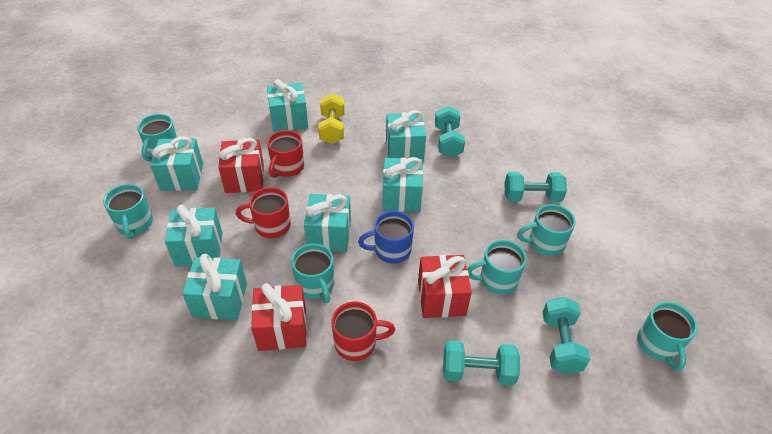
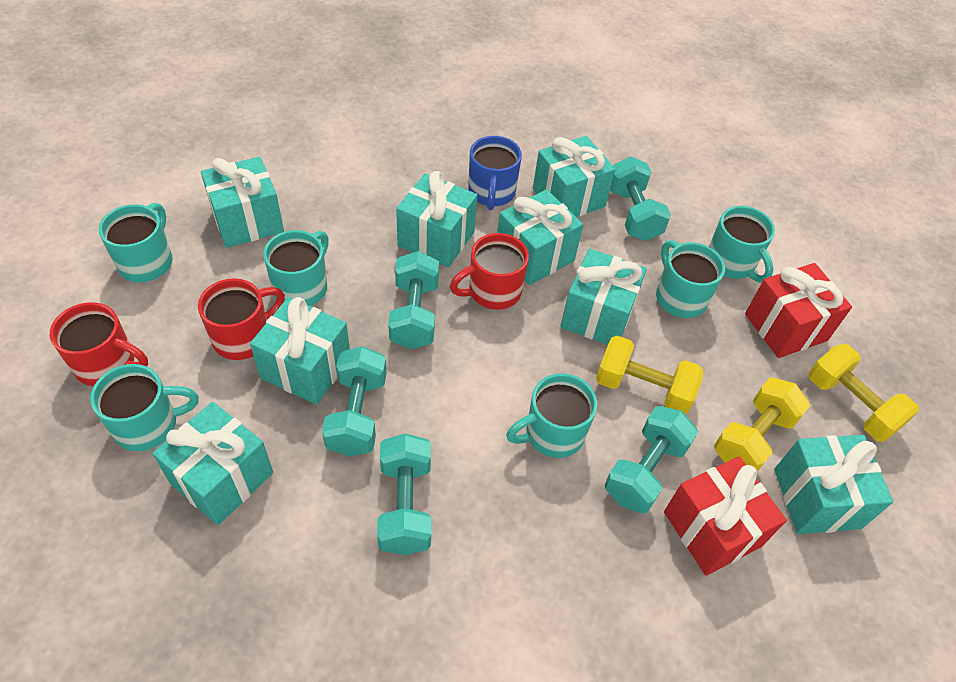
red gift: [218,138,264,193] [251,283,307,351] [418,255,472,318] = 3 -> [664,457,787,575] [745,263,852,358] = 2
turquoise dumbbell: [435,106,465,158] [443,340,520,385] [504,172,567,202] [543,297,590,374] = 4 -> [322,346,387,456] [377,433,431,555] [388,251,439,349] [605,406,698,514] [610,157,671,241] = 5
turquoise gift: [150,136,203,191] [165,205,222,266] [182,254,247,320] [267,79,308,132] [304,194,351,252] [382,157,423,212] [386,110,426,161] = 7 -> [152,402,273,525] [201,157,284,248] [250,297,350,405] [396,171,477,268] [497,190,583,285] [533,136,615,217] [560,248,647,345] [774,435,893,534] = 8
yellow dumbbell: [318,94,345,144] = 1 -> [596,336,703,414] [714,378,810,472] [808,344,919,442] = 3

